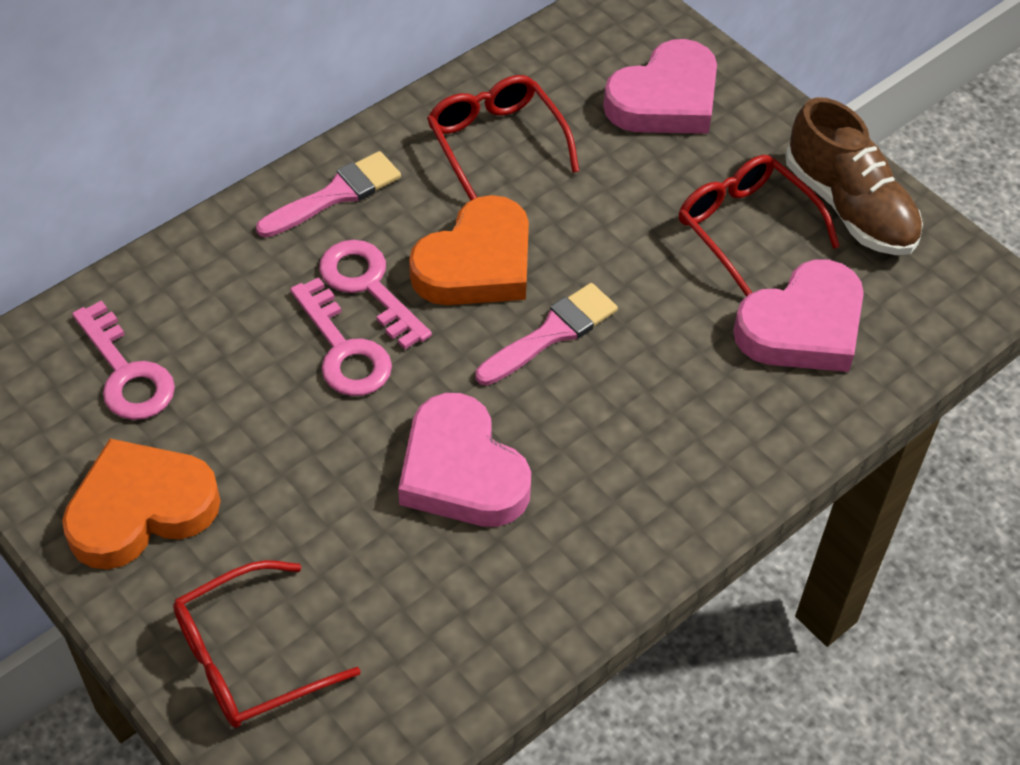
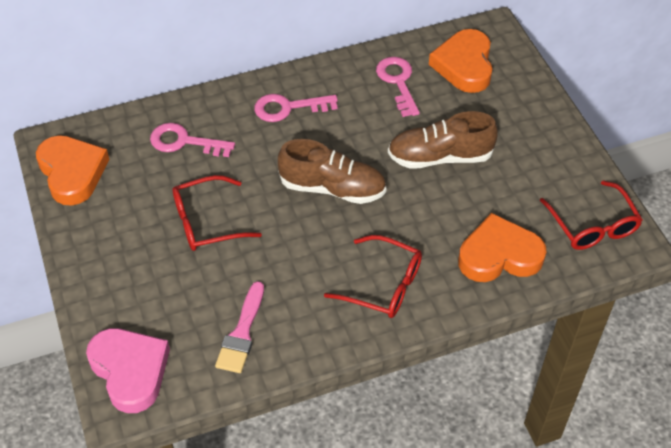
brown shoe: [785,97,923,255] = 1 -> [278,139,386,204] [388,111,498,169] = 2
orange heart: [62,439,221,570] [409,195,529,305] = 2 -> [36,135,110,206] [429,29,492,93] [458,213,547,282] = 3
pink brush: [256,151,401,238] [476,283,618,386] = 2 -> [215,281,264,373] = 1
pink heart: [398,393,531,527] [603,39,717,134] [733,259,864,372] = 3 -> [86,328,170,413] = 1

